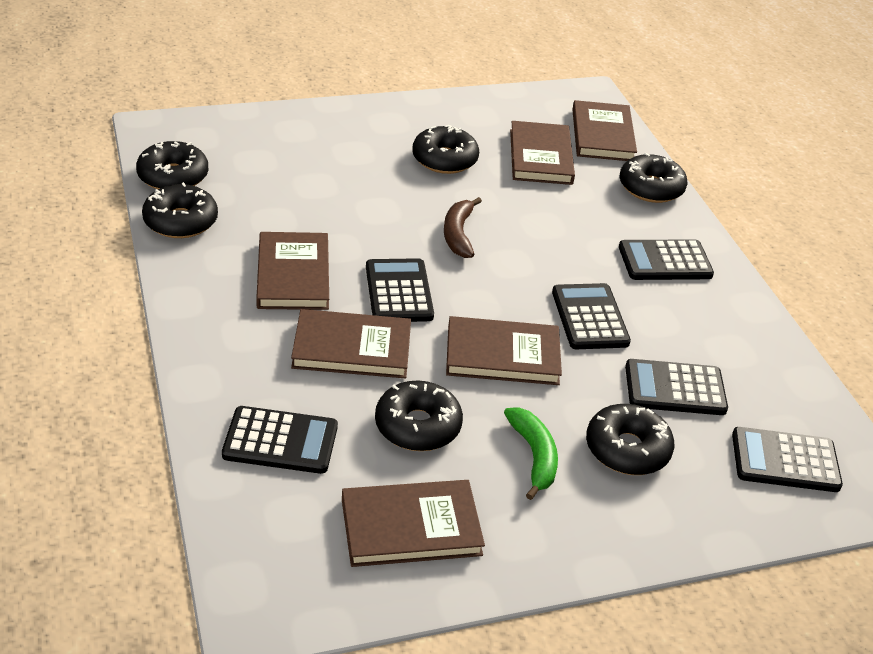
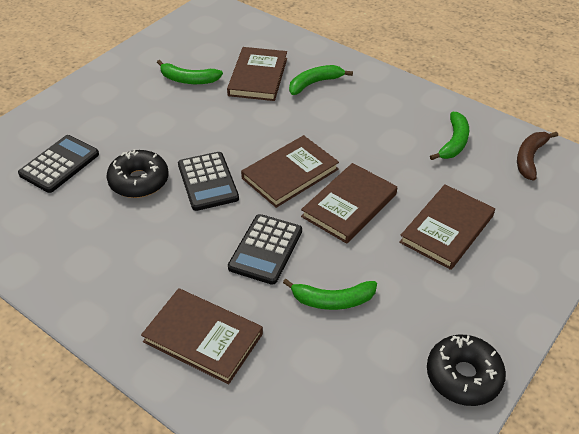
black calculator: [222,406,338,474] [366,258,434,322] [552,283,631,349] [619,240,714,280] [625,359,728,415] [732,427,843,492] = 6 -> [18,135,99,193] [178,152,239,211] [228,214,302,285] = 3
black donut: [136,141,208,189] [142,182,218,238] [375,380,463,451] [412,125,479,174] [586,404,675,475] [620,153,687,203] = 6 -> [106,149,169,198] [427,335,506,406] = 2
brown book: [256,232,329,310] [291,309,411,378] [342,480,485,567] [446,316,562,385] [510,121,575,185] [572,100,637,161] = 6 -> [141,288,263,385] [227,47,287,101] [241,135,339,208] [301,163,397,244] [399,184,495,270] = 5
green banana: [504,407,558,500] = 1 -> [157,60,223,84] [283,279,377,310] [289,65,353,95] [430,112,469,160] = 4

